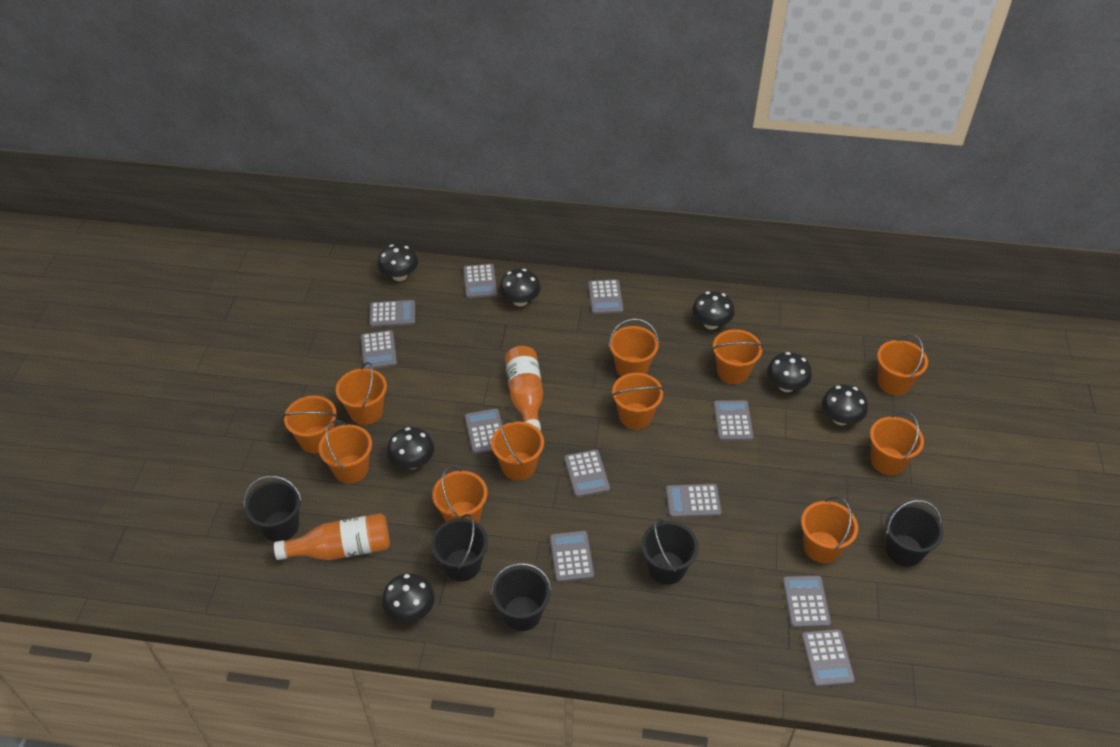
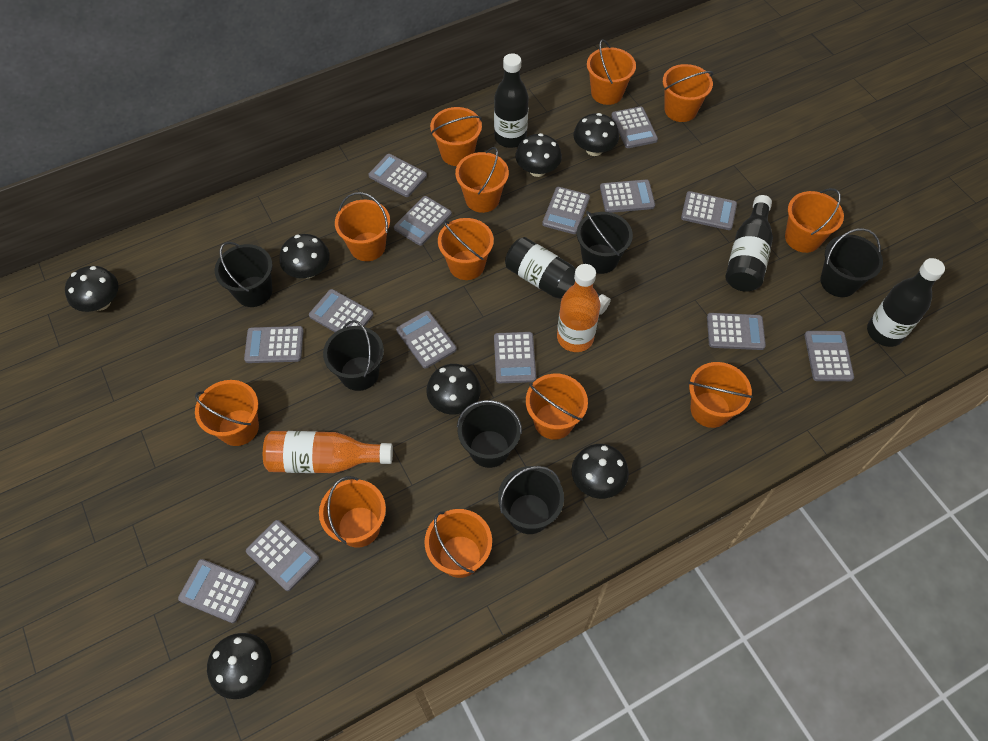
black bottle: none = 0 -> [494,53,529,148] [505,237,611,315] [725,195,773,292] [867,258,945,347] = 4
black bucket: [243,476,302,542] [431,514,488,581] [491,563,552,631] [641,518,699,584] [885,500,944,567] = 5 -> [215,242,273,307] [323,320,384,391] [457,400,522,468] [498,466,564,534] [577,211,633,274] [820,228,883,297] = 6
grey calculator: [361,330,397,369] [369,300,415,327] [463,264,497,298] [465,408,501,454] [550,531,594,582] [564,450,610,497] [588,279,623,314] [666,484,722,518] [714,400,754,441] [783,576,831,628] [801,629,855,687] = 11 -> [178,559,256,623] [244,326,304,363] [246,520,319,591] [309,289,374,332] [369,154,427,197] [394,196,452,246] [396,311,457,369] [494,332,536,383] [542,187,590,234] [600,180,655,213] [611,106,658,148] [681,191,737,230] [707,313,766,350] [805,331,854,381] = 14
orange bucket: [283,396,337,453] [318,420,372,484] [336,362,387,425] [432,466,488,523] [491,418,544,480] [609,318,659,377] [612,373,664,429] [712,329,763,384] [801,496,858,563] [870,411,924,475] [877,334,928,395] = 11 -> [195,380,259,446] [319,476,386,548] [335,192,390,261] [424,509,492,578] [430,107,482,166] [438,218,494,280] [455,147,509,213] [526,374,588,440] [587,39,636,105] [663,64,713,122] [688,362,753,428] [785,188,844,253] = 12

